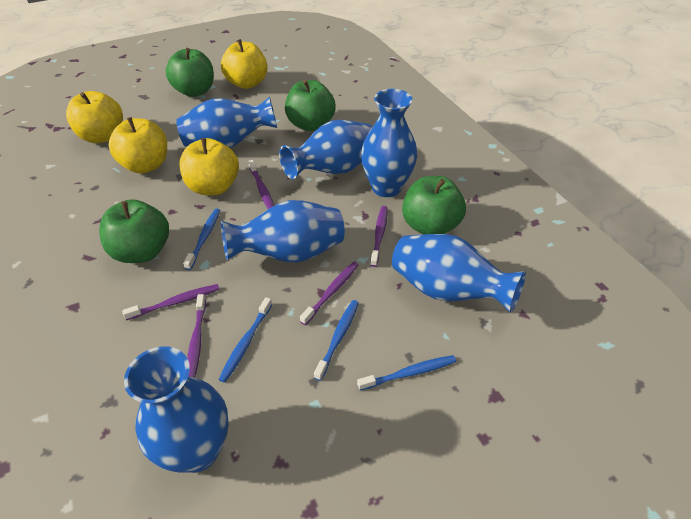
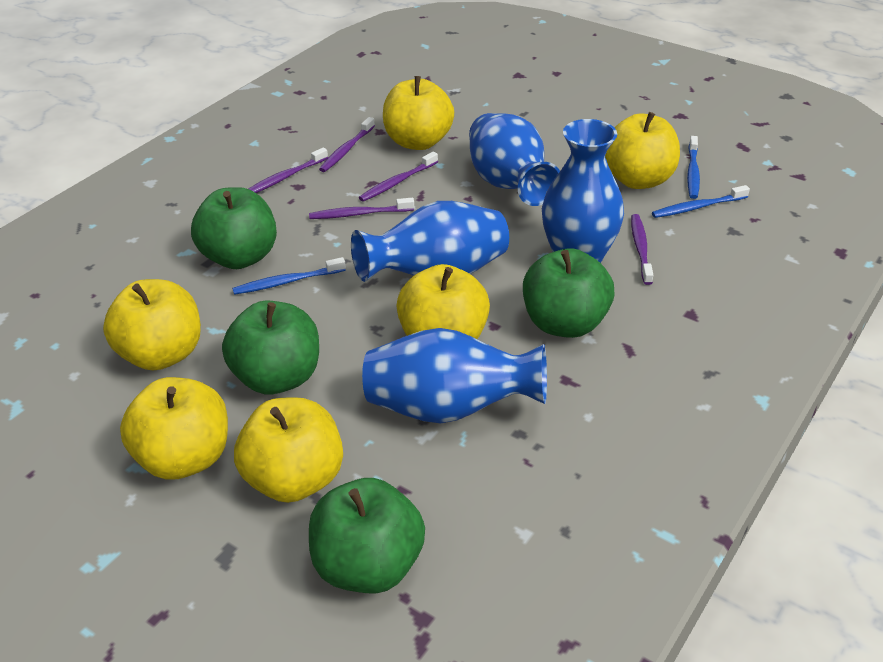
blue toothbrush: [183,208,220,270] [218,297,272,383] [314,300,359,381] [357,355,456,391] = 4 -> [232,257,346,295] [652,185,750,218] [687,136,700,199] = 3
blue vase: [124,346,229,473] [176,97,277,148] [221,200,345,263] [279,120,373,179] [361,89,417,197] [392,234,526,313] = 6 -> [351,201,509,282] [362,328,547,423] [469,113,560,206] [542,119,624,263] = 4
yellow apple: [66,91,123,143] [109,117,167,174] [180,138,239,195] [221,39,268,89] = 4 -> [103,279,201,370] [120,377,228,480] [234,397,343,503] [383,76,454,150] [396,264,490,339] [605,112,680,189] = 6

